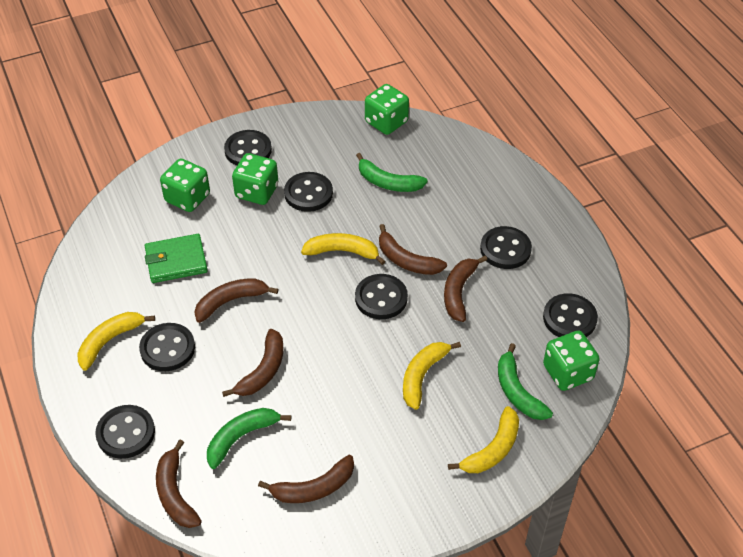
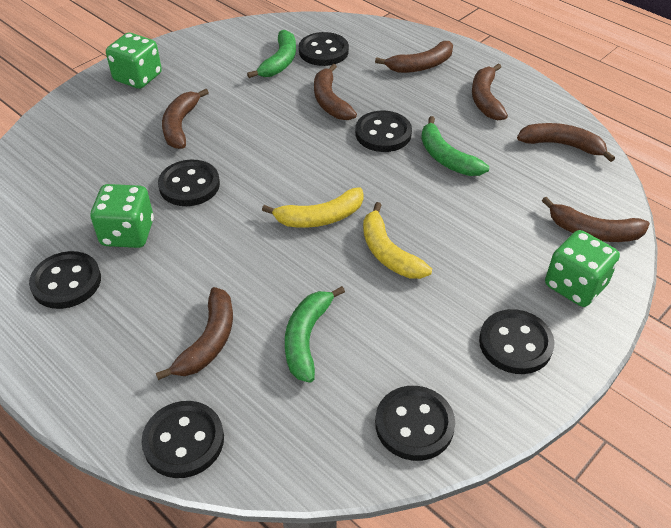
brown banana: [156,440,202,528] [194,278,279,323] [222,329,284,397] [258,455,354,503] [379,224,447,275] [444,256,487,322] = 6 -> [156,287,233,380] [162,89,209,149] [314,64,357,120] [375,41,453,73] [472,63,508,120] [517,123,615,162] [542,197,650,242] = 7
green dice: [160,159,210,212] [232,153,278,205] [365,84,409,135] [543,331,600,391] = 4 -> [91,184,154,248] [106,33,162,89] [545,230,620,307] = 3
green wallet: [145,234,208,283] = 1 -> none = 0
yellow banana: [77,312,155,371] [301,233,386,265] [403,342,461,410] [448,406,519,473] = 4 -> [262,187,364,228] [363,202,432,279] = 2

